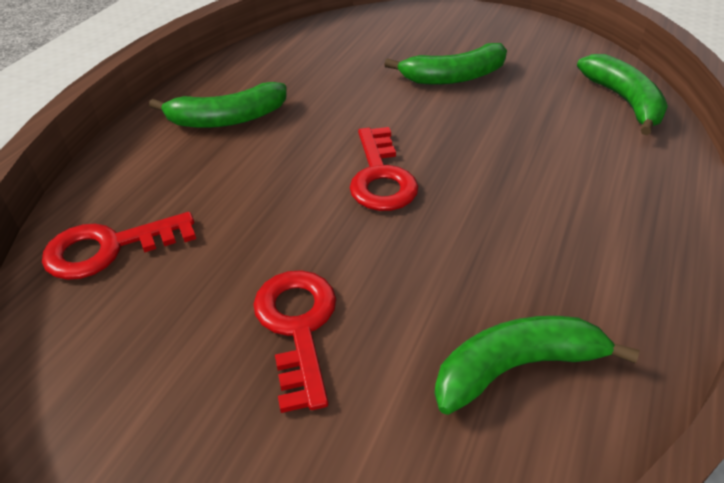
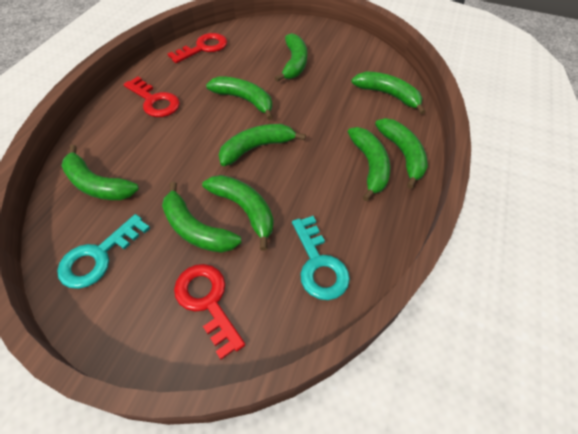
green banana: [149,82,287,128] [384,43,507,85] [434,316,640,415] [577,54,668,135] = 4 -> [61,145,139,200] [162,182,241,253] [202,175,273,250] [206,76,273,120] [219,124,306,166] [275,33,307,82] [348,127,390,201] [351,71,426,114] [375,118,428,189] = 9
turquoise key: none = 0 -> [57,214,150,289] [292,216,350,300] = 2

